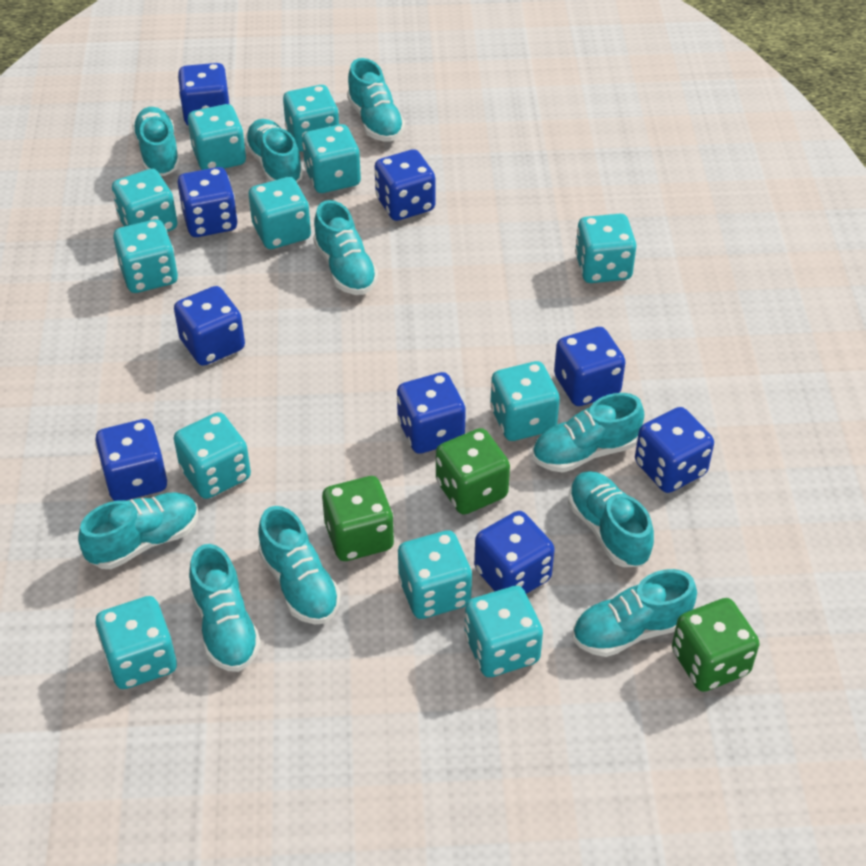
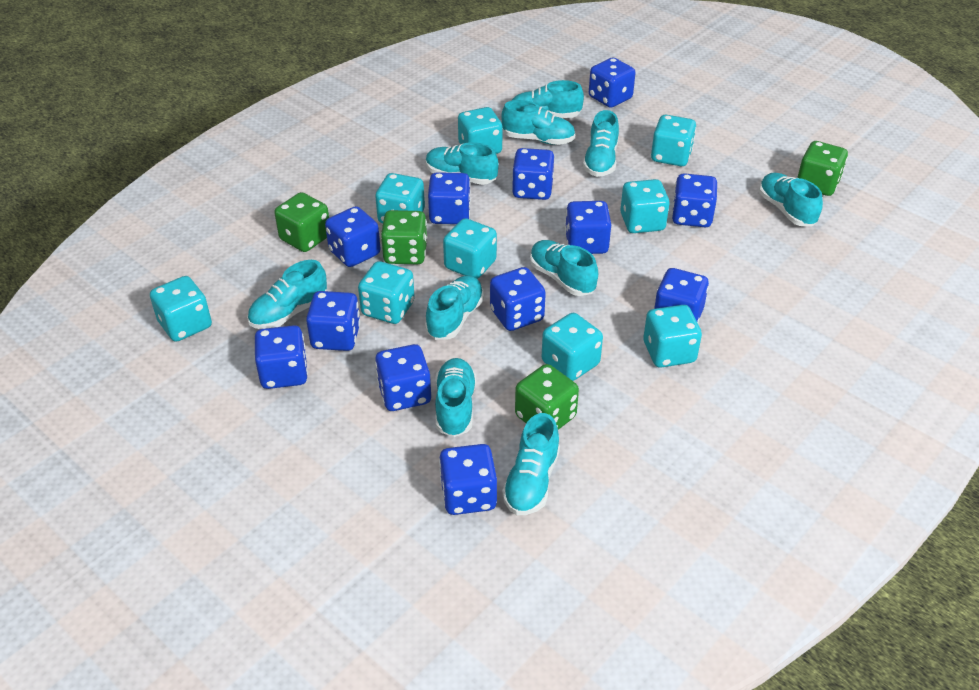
blue dice: [95,419,167,501] [174,286,245,366] [178,63,229,125] [178,167,238,237] [375,149,435,221] [397,372,466,454] [474,511,555,594] [554,327,626,406] [635,407,714,493] = 9 -> [255,325,308,389] [306,291,360,351] [325,206,381,267] [375,344,431,411] [428,172,471,224] [439,444,497,515] [490,267,546,331] [512,148,554,200] [565,201,611,254] [589,58,635,108] [654,268,709,323] [672,173,717,227] = 12
green dice: [322,476,394,561] [436,428,510,515] [672,598,760,692] = 3 -> [274,192,329,252] [381,210,428,264] [515,364,579,430] [797,141,848,196] = 4
turquoise dice: [96,596,177,689] [112,169,177,232] [113,219,178,293] [174,412,251,499] [188,104,246,170] [249,177,311,249] [283,85,339,152] [302,124,361,193] [398,530,472,619] [464,586,543,677] [490,361,560,441] [575,214,637,283] = 12 -> [150,276,212,342] [358,261,415,324] [375,173,425,224] [443,218,497,279] [458,107,503,154] [542,313,603,381] [620,179,670,233] [643,305,702,368] [651,115,696,166] = 9

